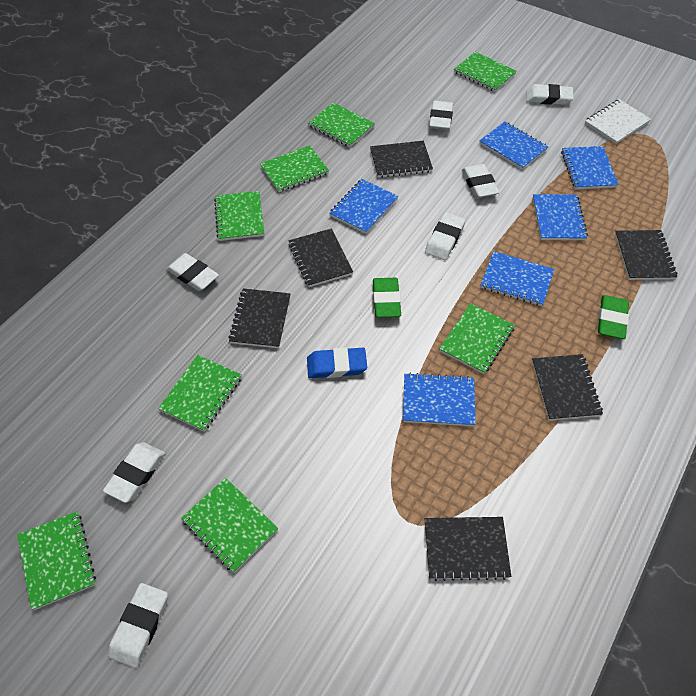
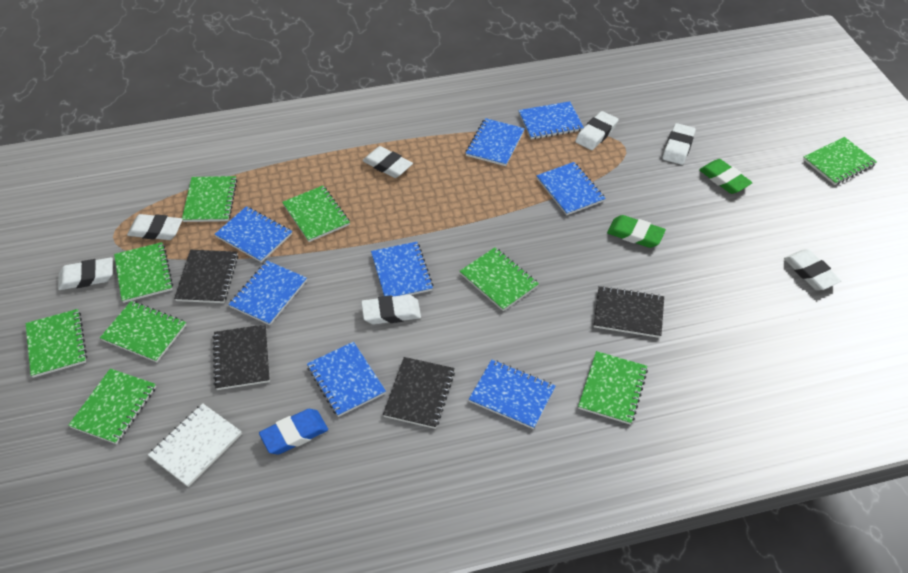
black notebook: [228,289,291,348] [288,228,353,287] [370,141,433,178] [425,517,511,581] [532,354,603,421] [615,230,677,280] = 6 -> [174,250,238,303] [212,324,270,390] [383,357,455,429] [594,286,664,338] = 4
blue notebook: [329,179,398,234] [403,373,476,426] [479,122,548,170] [481,251,554,306] [533,194,588,240] [561,146,619,189] = 6 -> [215,206,292,263] [228,261,307,325] [307,342,386,417] [371,242,434,296] [466,118,525,166] [469,360,555,429] [518,101,584,139] [536,162,606,215] = 8
green notebook: [17,511,96,610] [158,355,242,432] [181,478,278,573] [214,191,264,241] [260,145,329,192] [308,102,375,147] [439,303,515,374] [454,52,517,92] = 8 -> [26,309,87,378] [68,368,156,444] [100,301,186,362] [114,242,173,303] [182,176,237,222] [282,186,350,242] [460,247,539,311] [578,351,648,425] [803,137,877,185] = 9

